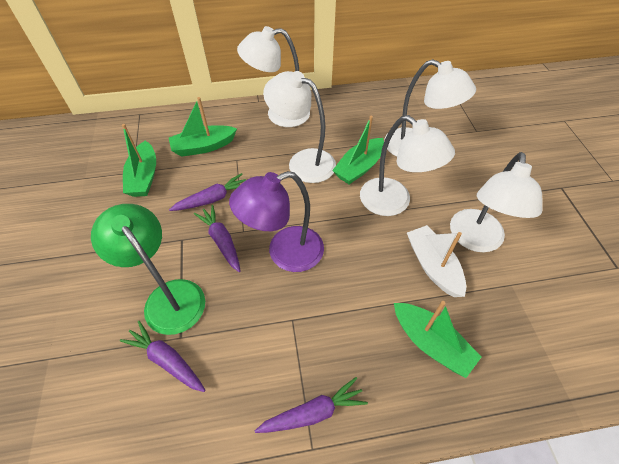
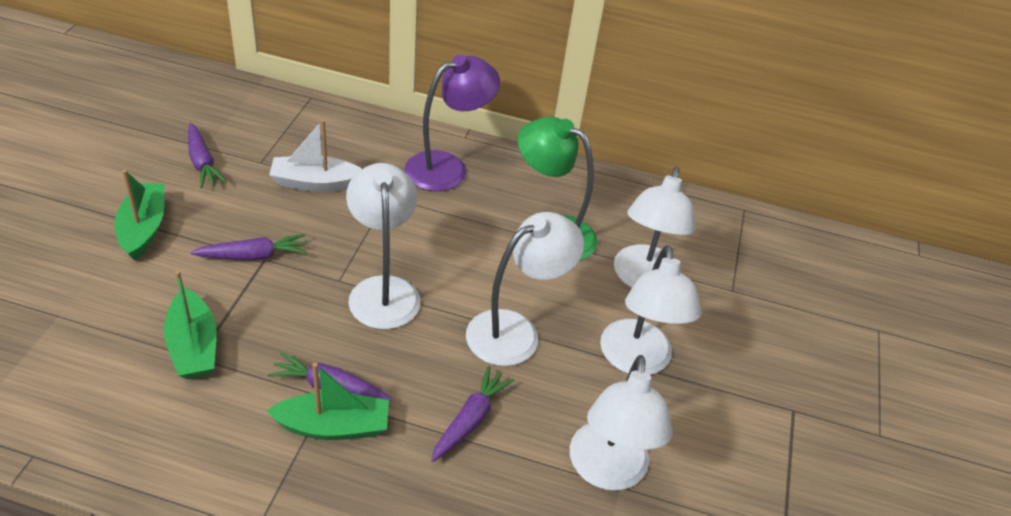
green boat: [122,124,156,197] [169,97,237,157] [332,116,384,184] [394,301,481,378] = 4 -> [115,170,164,261] [164,270,217,379] [266,363,389,440] = 3

